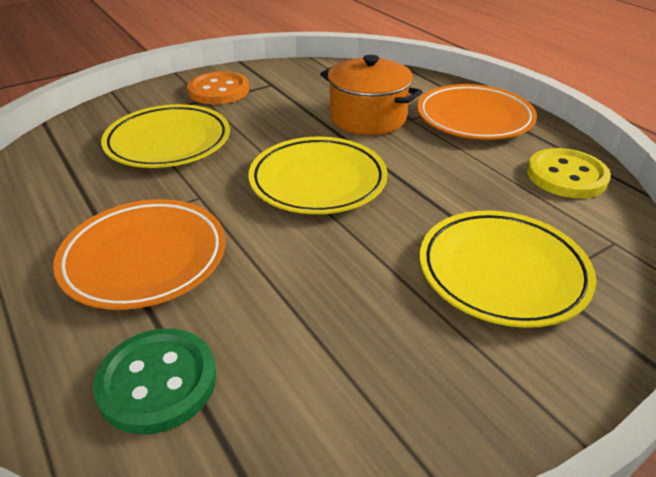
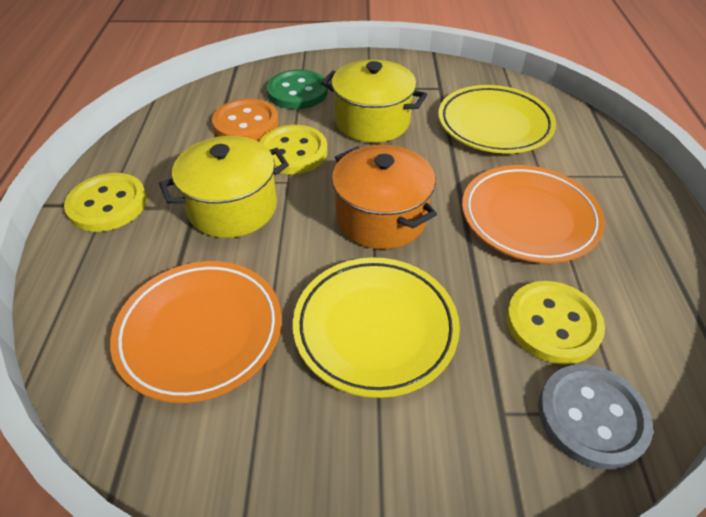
grey button: none = 0 -> [538,364,653,470] = 1
yellow button: [527,148,611,198] = 1 -> [64,173,147,232] [259,125,327,174] [506,281,605,364] = 3
yellow plate: [101,104,230,168] [248,137,388,214] [420,210,596,328] = 3 -> [293,257,460,398] [438,85,556,153] = 2
yellow pot: none = 0 -> [159,136,289,238] [321,60,427,143] = 2

